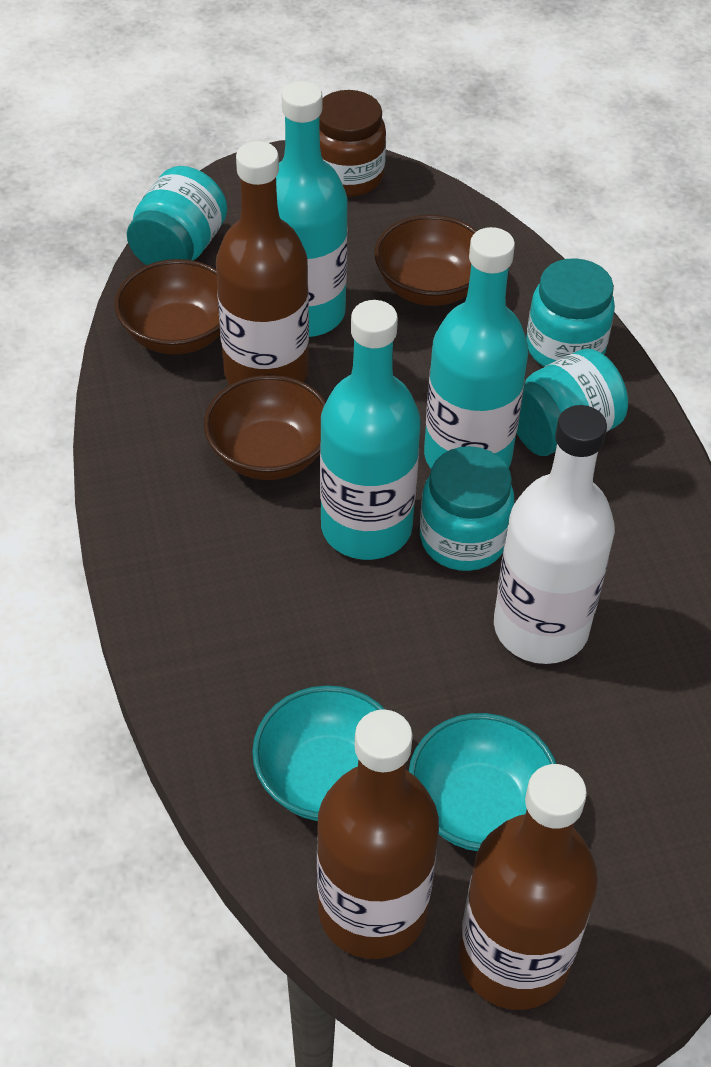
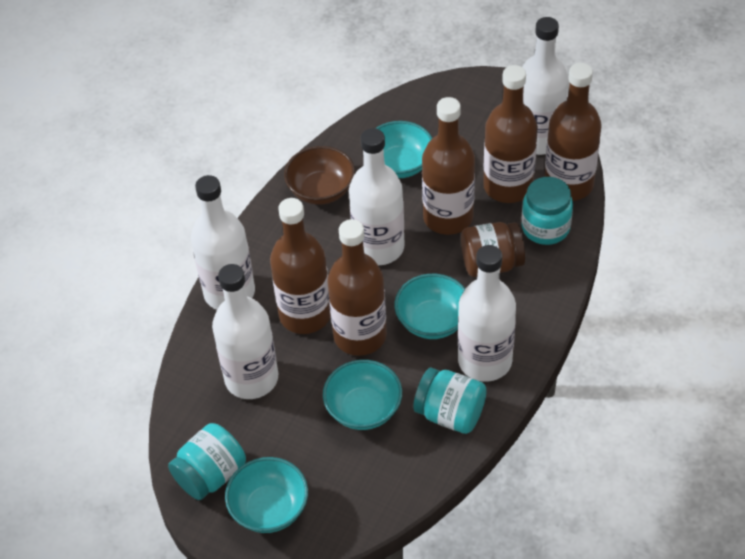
brown bottle: [216,141,309,384] [317,709,439,959] [459,764,598,1010] = 3 -> [270,198,331,334] [327,219,387,356] [422,97,475,235] [483,65,538,203] [544,63,602,201] = 5
brown bowl: [114,259,220,355] [204,375,326,480] [374,215,477,306] = 3 -> [284,146,355,205] = 1
turquoise bottle: [276,81,348,337] [320,300,421,560] [424,227,528,469] = 3 -> none = 0
turquoise bowl: [252,685,386,821] [409,713,556,851] = 2 -> [225,457,308,533] [323,360,402,430] [376,121,432,178] [395,274,465,339] = 4
turquoise jar: [127,166,227,265] [420,446,514,571] [516,349,628,456] [526,258,615,367] = 4 -> [168,423,246,500] [413,368,487,434] [521,177,573,245] = 3
white bottle: [494,405,615,664] = 1 -> [191,175,255,310] [212,264,278,399] [349,128,405,265] [458,245,516,382] [522,17,569,155] = 5

